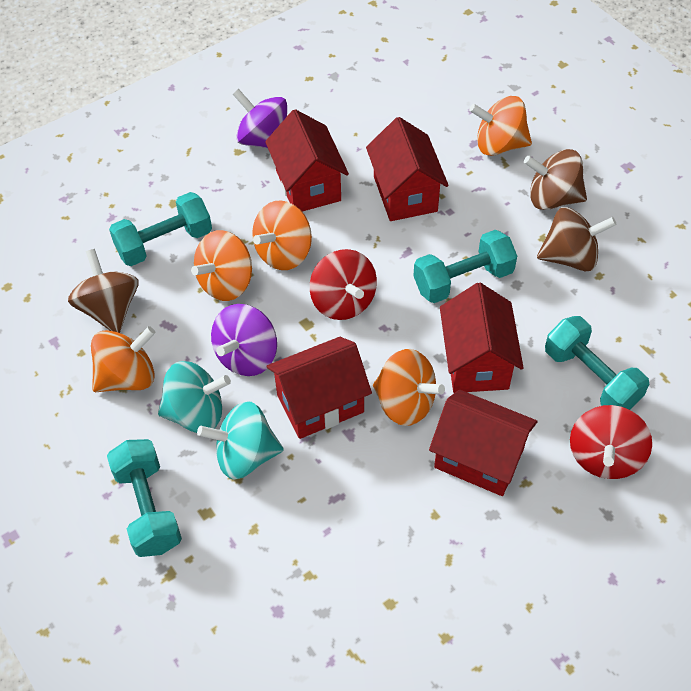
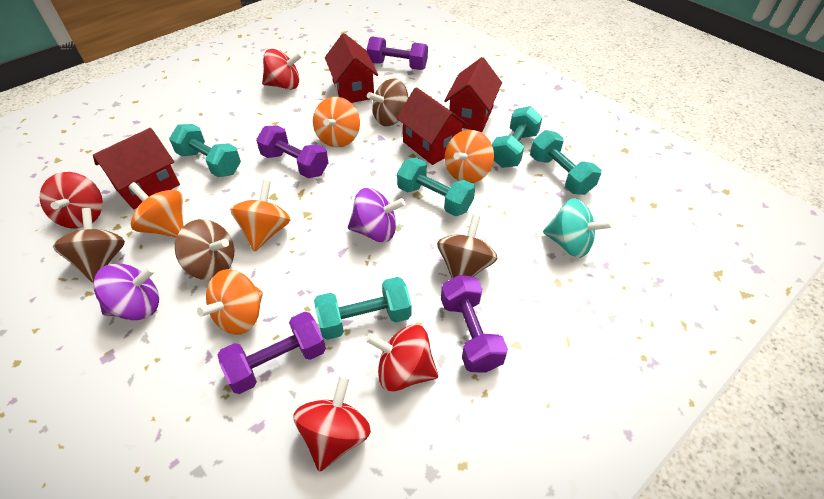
brown spinning top: [68,249,139,333] [524,149,587,210] [537,207,617,272] = 3 -> [53,208,125,282] [175,219,234,280] [367,78,408,126] [437,215,498,278] = 4
purple dumbbell: none = 0 -> [218,312,326,394] [256,125,328,178] [367,36,428,70] [441,275,508,373] = 4
red house: [265,109,349,212] [266,337,372,439] [366,117,449,221] [429,390,537,496] [440,283,524,393] = 5 -> [93,128,180,209] [325,33,378,103] [397,87,468,165] [444,57,502,132] = 4
red spinning top: [310,249,377,320] [570,405,652,479] = 2 -> [40,172,103,229] [262,49,302,90] [293,376,371,472] [366,325,438,392] = 4
turquoise dumbbell: [107,439,182,557] [109,192,212,266] [413,230,517,303] [545,316,649,410] = 4 -> [169,124,241,177] [314,277,411,340] [397,158,475,216] [492,106,543,168] [530,130,601,195] = 5
turquoise spinning top: [158,361,231,433] [197,401,283,480] = 2 -> [543,198,613,258] = 1

